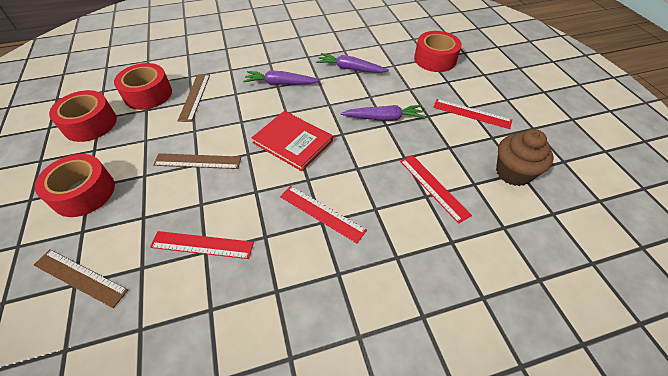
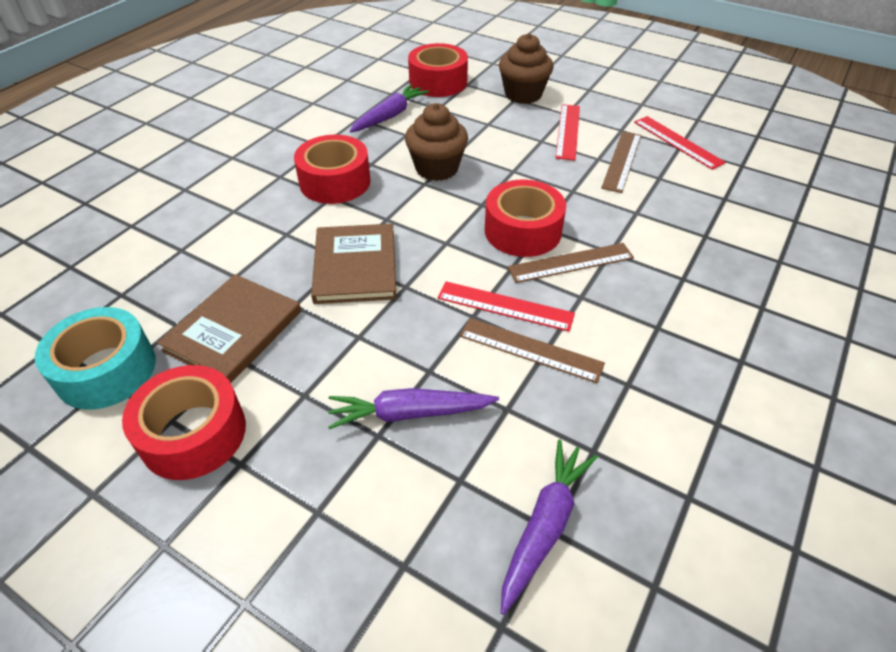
brown book: none = 0 -> [157,274,301,383] [311,224,397,304] = 2
brown cupcake: [496,129,553,186] = 1 -> [405,103,468,181] [499,33,553,104] = 2
red book: [251,111,333,171] = 1 -> none = 0
red ruler: [150,231,254,259] [280,186,367,243] [400,155,472,224] [433,99,512,129] = 4 -> [437,281,575,332] [555,104,580,161] [634,116,726,170] = 3
turquoise tape: none = 0 -> [35,307,156,410] = 1

